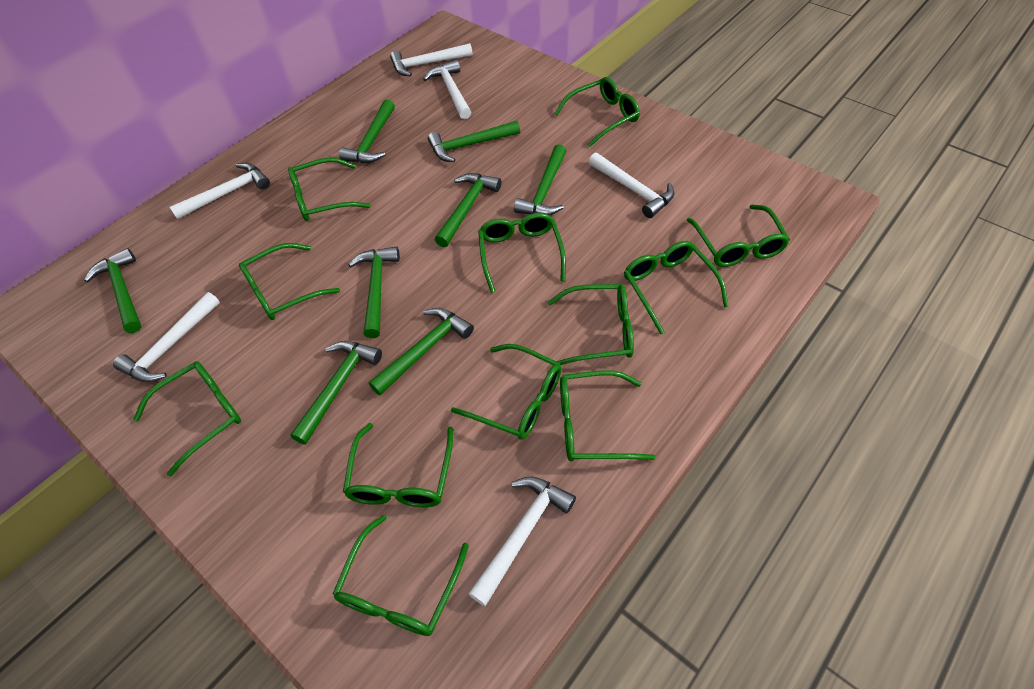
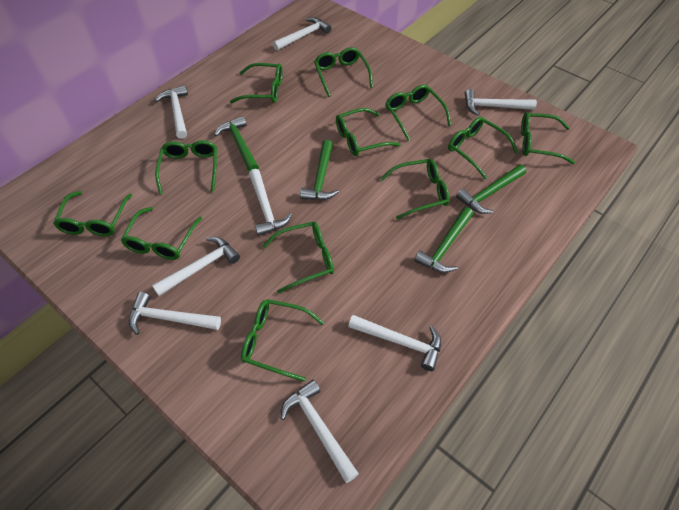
green hammer: [84,248,141,333] [290,341,382,445] [339,99,395,163] [348,246,400,338] [369,308,474,395] [428,121,520,162] [435,173,501,247] [514,144,566,215] = 8 -> [215,116,259,172] [300,140,339,200] [414,207,473,273] [456,164,526,214] = 4
white hammer: [113,292,220,382] [170,163,270,219] [390,43,473,76] [423,60,471,119] [468,476,576,606] [589,153,674,218] = 6 -> [129,292,221,335] [152,237,240,296] [155,85,188,139] [249,169,292,236] [273,17,331,51] [280,379,359,483] [348,315,441,371] [464,89,537,115] = 8

